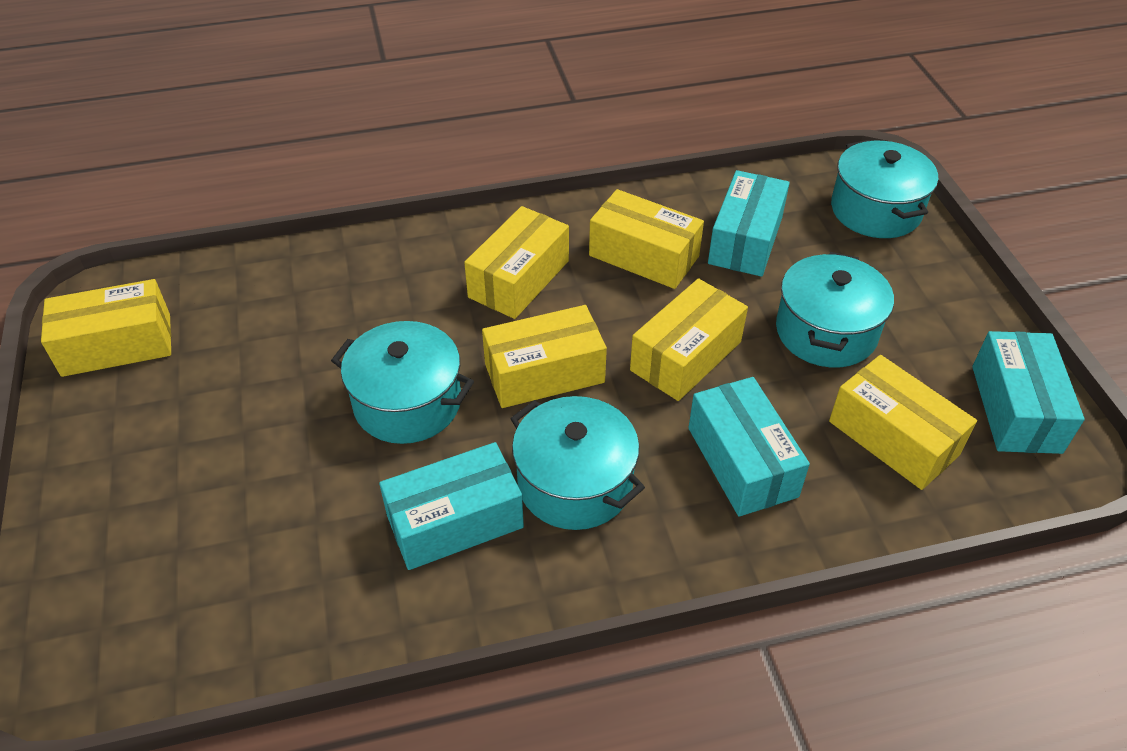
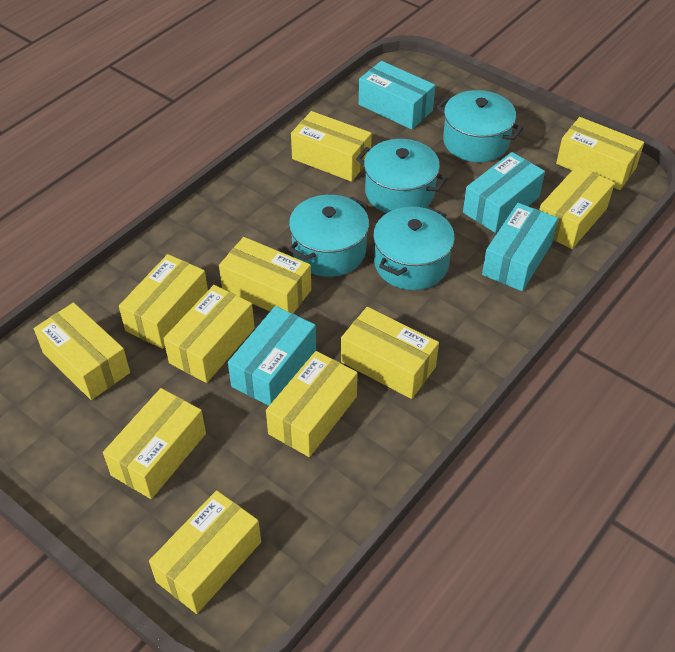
yellow box: [41,279,171,377] [464,206,569,319] [482,305,607,408] [589,189,704,289] [630,278,748,401] [829,355,977,490] = 6 -> [34,303,130,400] [103,388,206,499] [119,254,208,349] [149,490,261,614] [163,285,255,383] [219,237,311,313] [266,351,358,457] [291,111,372,182] [341,307,439,399] [539,165,615,249] [556,117,644,190] = 11

